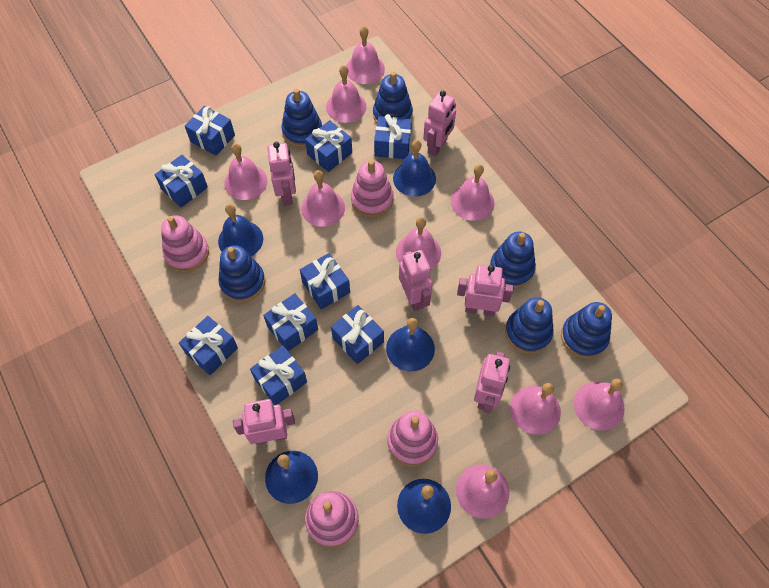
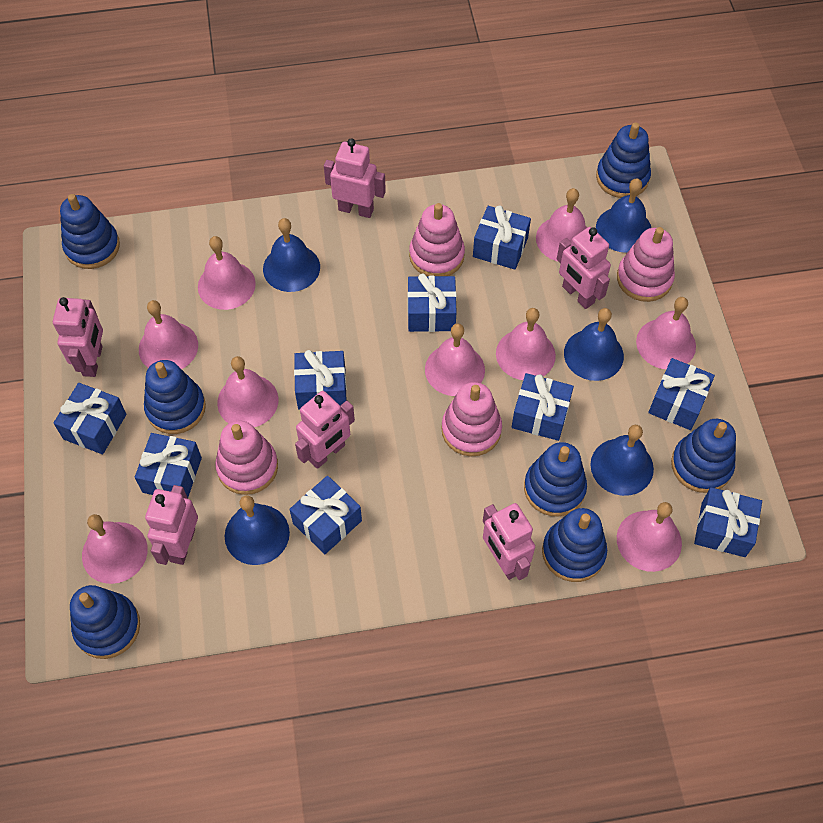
blue stacking toy: [218,245,265,302] [281,89,322,147] [373,72,413,123] [490,232,536,288] [505,297,554,354] [561,302,612,359] = 6 -> [60,194,120,269] [70,585,140,659] [144,360,206,434] [524,442,587,517] [542,508,607,582] [596,122,651,198] [671,419,736,493] = 7

